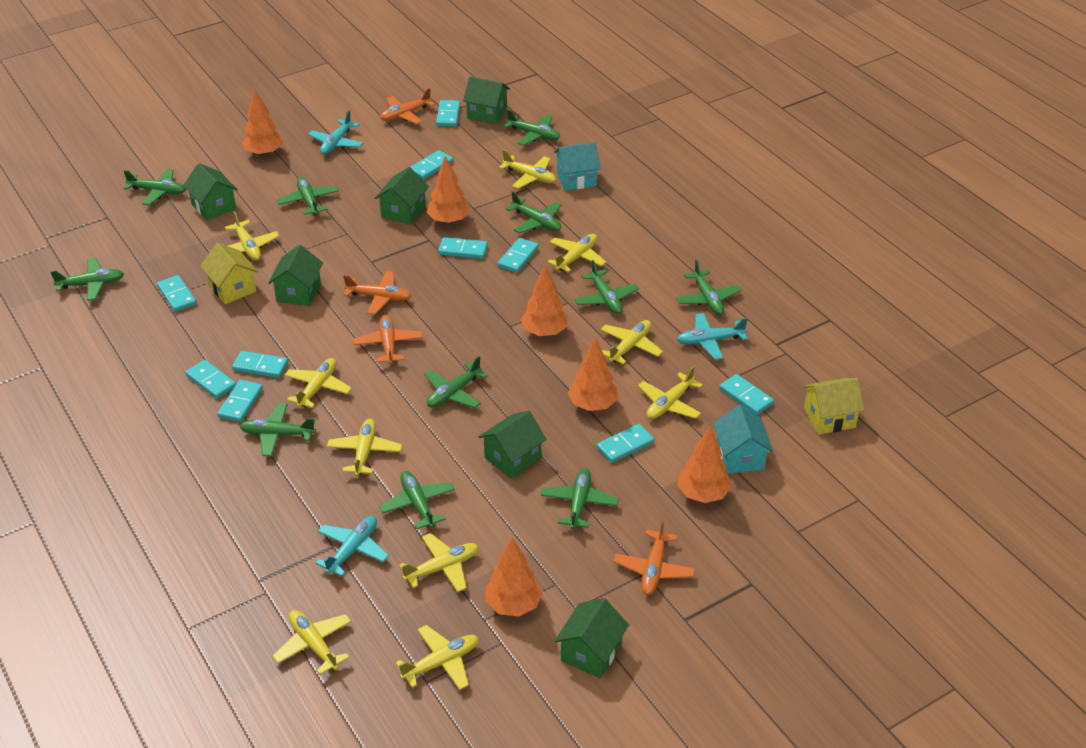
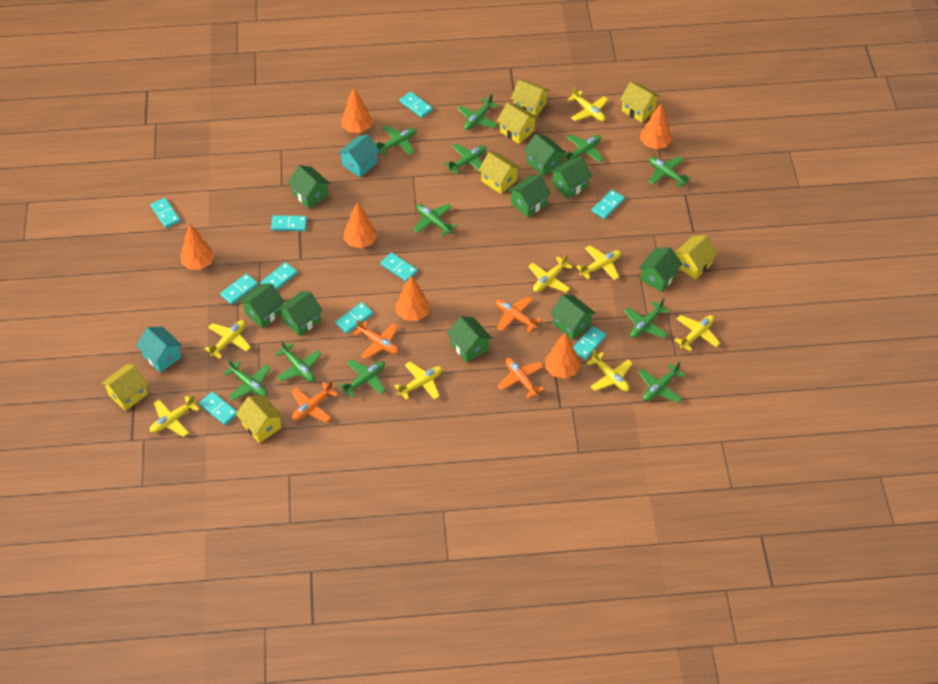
green house: [183,163,238,221] [268,245,323,306] [375,167,429,225] [463,77,510,124] [479,411,547,479] [555,598,629,678] = 6 -> [239,283,285,328] [277,291,323,336] [287,165,330,209] [447,316,492,362] [508,175,551,217] [524,134,566,177] [550,157,592,199] [550,295,595,340] [639,247,682,292] = 9
turquoise plane: [308,110,363,155] [316,516,389,576] [677,313,748,360] = 3 -> none = 0
yellow house: [200,243,258,304] [803,378,864,435] = 2 -> [101,364,148,411] [236,395,284,443] [478,152,521,194] [497,103,538,144] [511,80,550,116] [620,82,660,123] [675,235,718,280] = 7
yellow plane: [225,211,279,261] [272,610,351,675] [284,358,352,408] [327,419,402,476] [395,625,479,690] [399,533,479,592] [499,150,557,189] [548,234,606,272] [600,320,663,365] [638,366,703,419] = 10 -> [150,395,199,437] [205,320,251,359] [394,362,443,400] [528,254,573,292] [567,87,608,121] [576,246,621,280] [587,350,633,391] [674,315,720,351] = 8

